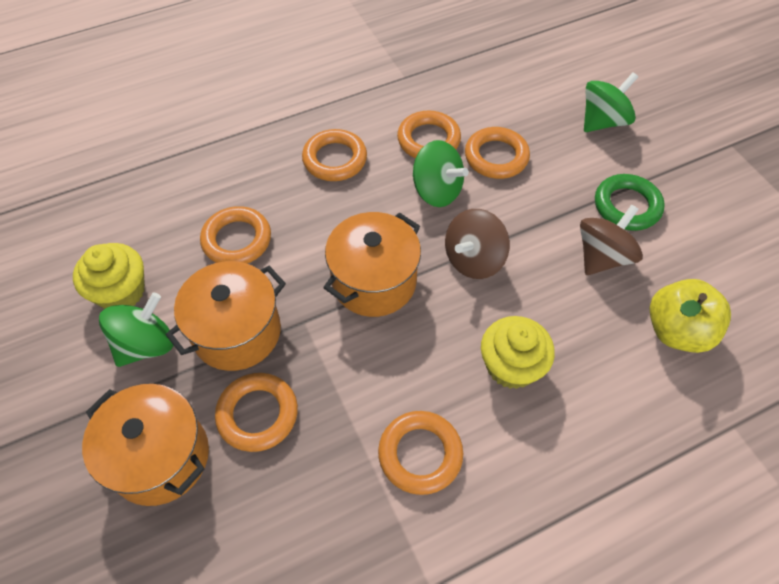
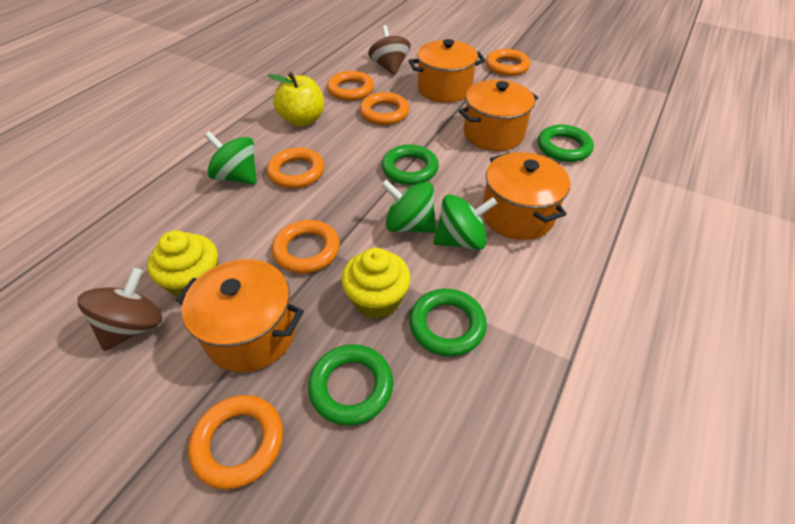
green ring: [595,174,665,231] = 1 -> [308,344,393,426] [382,144,439,185] [409,289,487,357] [538,125,594,162] = 4
orange pot: [82,384,209,506] [166,261,286,371] [323,212,421,317] = 3 -> [176,259,304,372] [409,39,485,103] [458,80,538,151] [483,152,570,240] = 4

